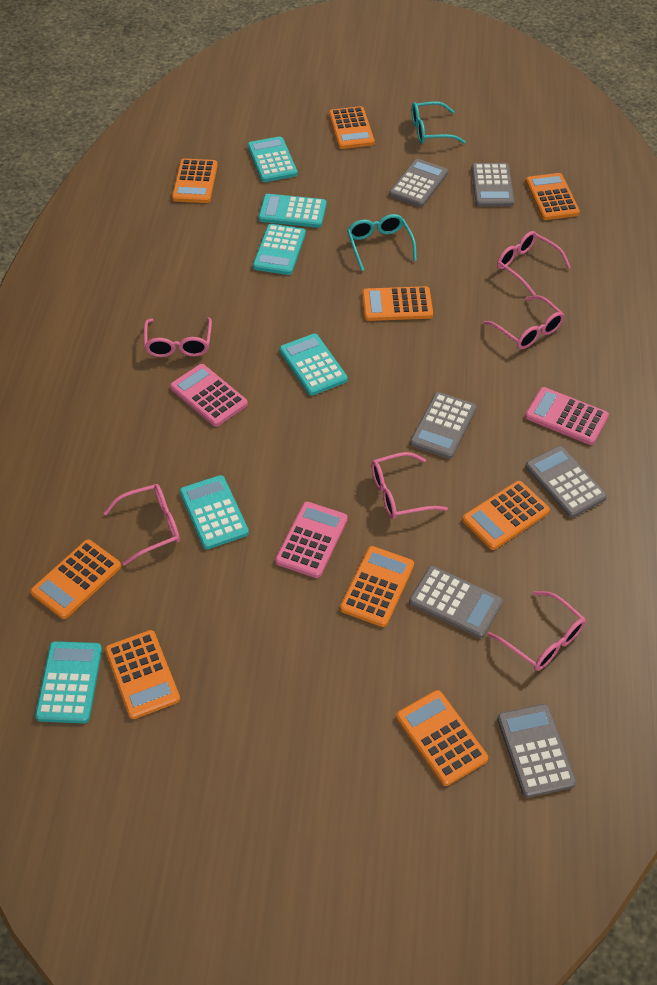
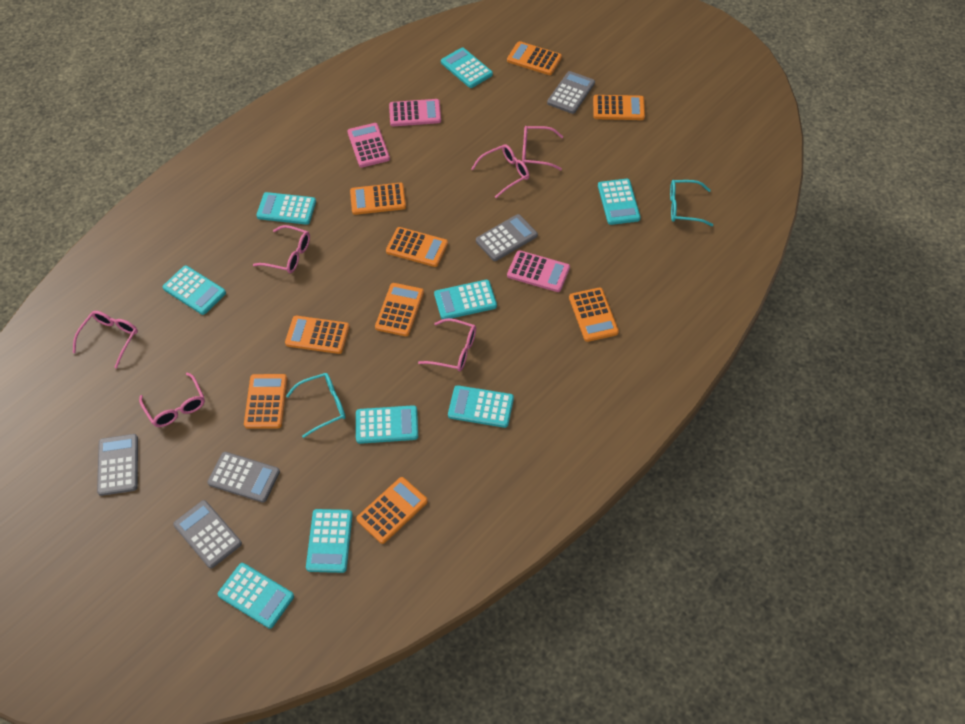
grey calculator: [389,159,448,207] [409,566,503,638] [410,392,477,459] [471,163,514,207] [497,704,577,798] [525,446,607,518] = 6 -> [97,434,138,496] [173,500,242,568] [207,452,280,503] [476,214,538,261] [547,71,595,114] = 5
turquoise calculator: [35,641,102,723] [180,475,249,549] [248,136,298,182] [253,224,306,275] [258,194,326,228] [279,334,348,396] = 6 -> [163,266,226,315] [218,563,294,629] [256,192,316,225] [306,509,353,573] [356,405,418,444] [434,280,497,319] [441,47,493,88] [448,385,514,428] [598,179,641,225] = 9

